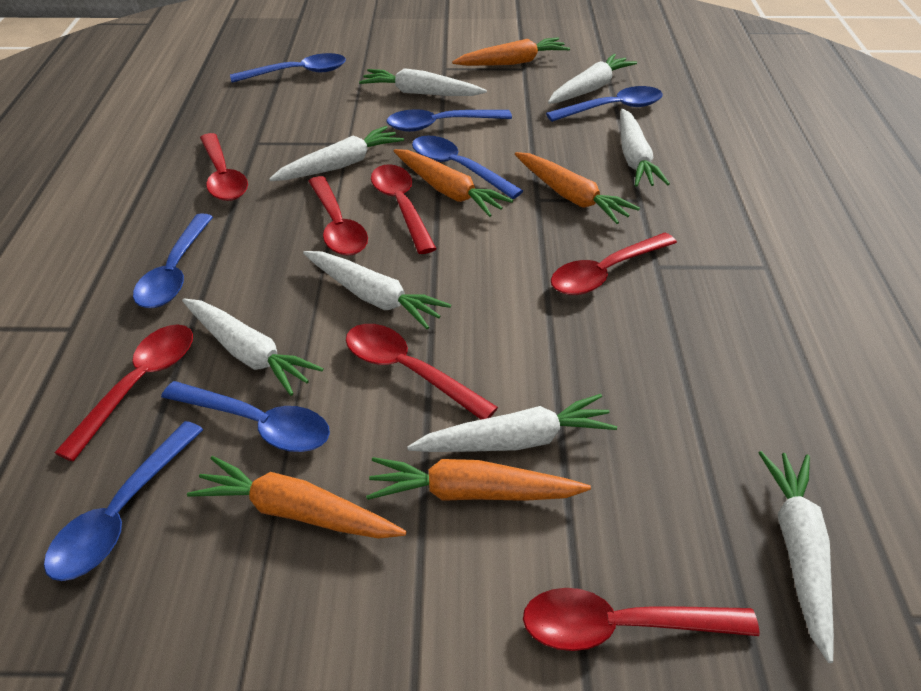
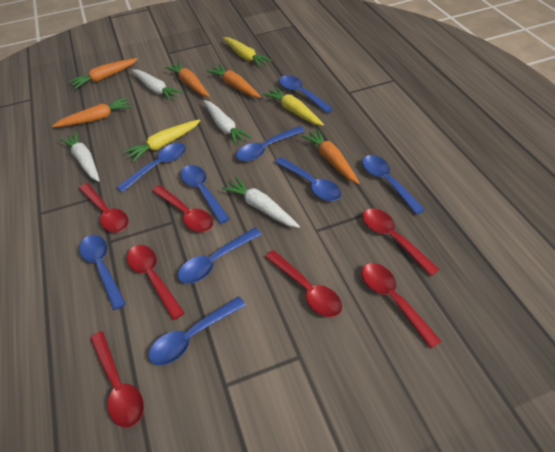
blue spoon: [44,421,203,581] [133,213,213,308] [161,381,330,452] [230,53,346,83] [387,109,512,132] [412,135,523,199] [546,86,663,122] = 7 -> [79,235,126,310] [117,143,186,192] [148,296,246,366] [178,228,262,284] [181,165,230,224] [236,126,305,161] [275,157,342,201] [279,75,333,113] [362,155,425,215] = 9
white carrot: [182,298,324,396] [269,126,404,181] [303,251,451,329] [359,68,487,96] [407,394,617,452] [548,54,637,104] [620,109,670,187] [759,451,834,663] = 8 -> [59,131,100,182] [131,69,183,101] [204,100,252,146] [222,177,300,228] = 4
yellow carrot: none = 0 -> [124,119,201,162] [223,37,272,68] [263,87,324,126] = 3

